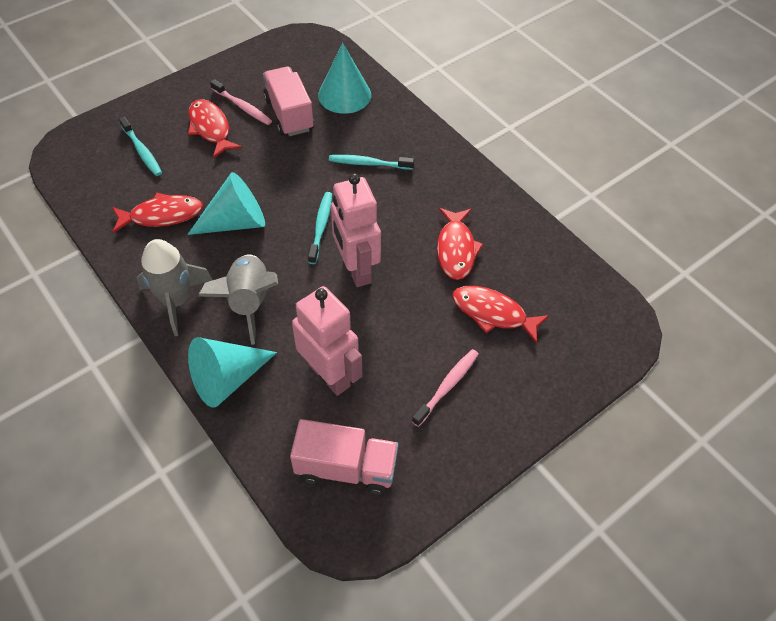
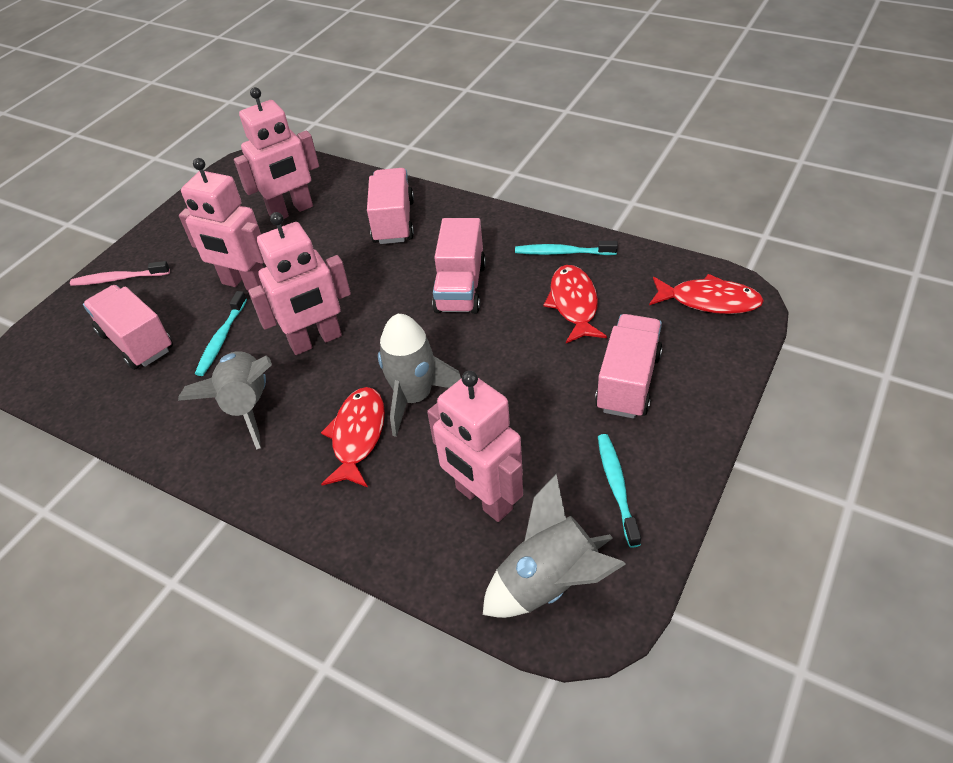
grey rocket: [137,239,213,336] [198,254,278,345] = 2 -> [178,351,272,450] [378,314,461,437] [483,474,626,618] = 3
pink robot: [292,286,362,396] [331,173,381,287] = 2 -> [179,158,264,290] [234,87,319,219] [248,212,351,355] [427,371,523,522] = 4
pink toothbrush: [210,79,272,125] [412,349,479,427] = 2 -> [70,261,170,286] = 1
pink truck: [263,66,314,136] [290,419,398,495] = 2 -> [83,285,173,370] [367,168,414,244] [432,218,486,314] [595,314,663,419] = 4
red fish: [112,192,203,233] [188,99,242,159] [437,208,484,280] [452,286,549,344] = 4 -> [321,387,385,487] [543,265,607,343] [649,274,764,314] = 3
turquoise cone: [187,172,265,235] [188,337,277,407] [318,43,371,114] = 3 -> none = 0

